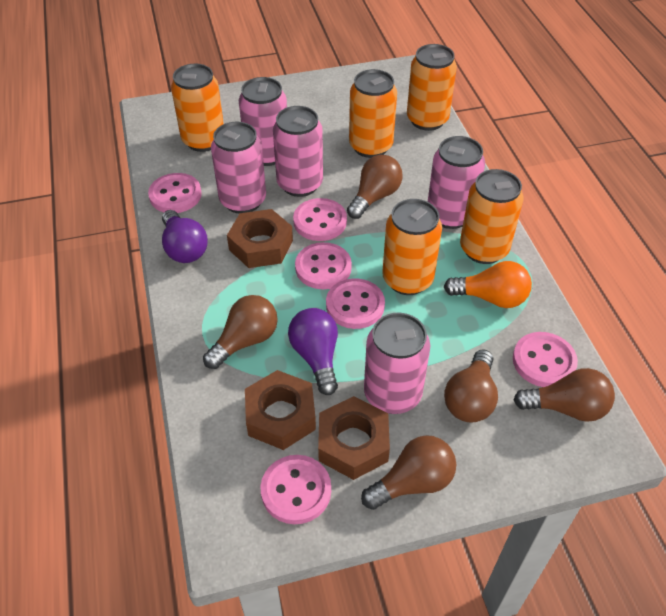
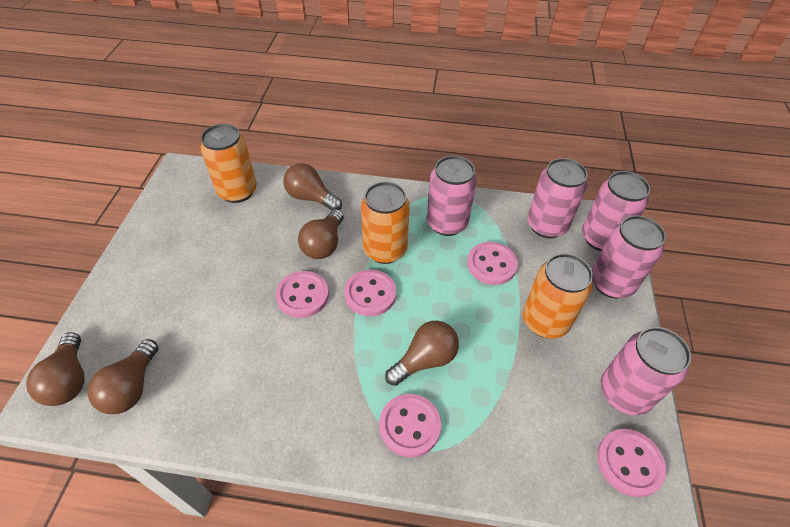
brown nut: [227,209,293,268] [245,370,316,450] [318,396,390,480] = 3 -> none = 0
orange can: [171,64,224,152] [349,69,397,158] [382,199,442,295] [407,44,457,131] [460,169,523,264] = 5 -> [200,124,257,203] [361,182,410,264] [523,253,593,338] = 3
orange light bulb: [444,261,532,308] = 1 -> none = 0
pink button: [148,173,202,213] [261,455,331,524] [293,198,347,241] [295,242,352,289] [326,278,385,329] [513,332,578,387] = 6 -> [275,271,329,318] [344,270,396,316] [379,394,441,457] [467,242,518,285] [597,429,666,497] = 5
purple light bulb: [162,210,208,263] [288,308,338,395] = 2 -> none = 0

